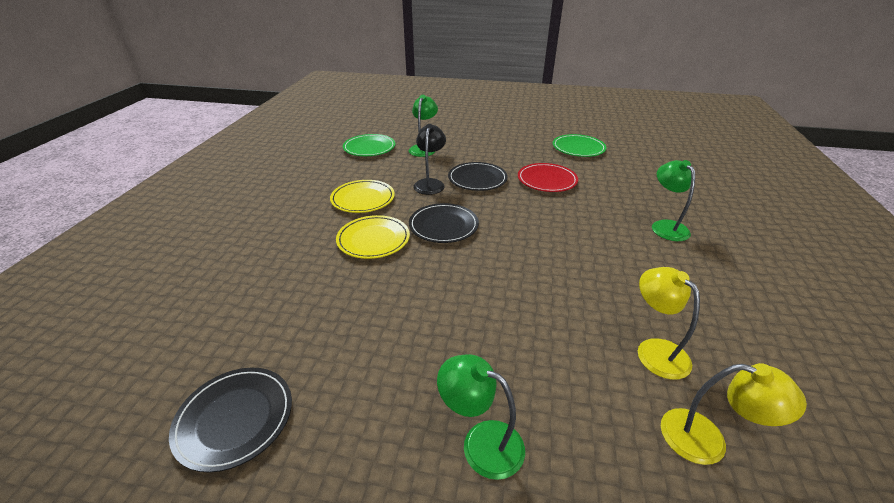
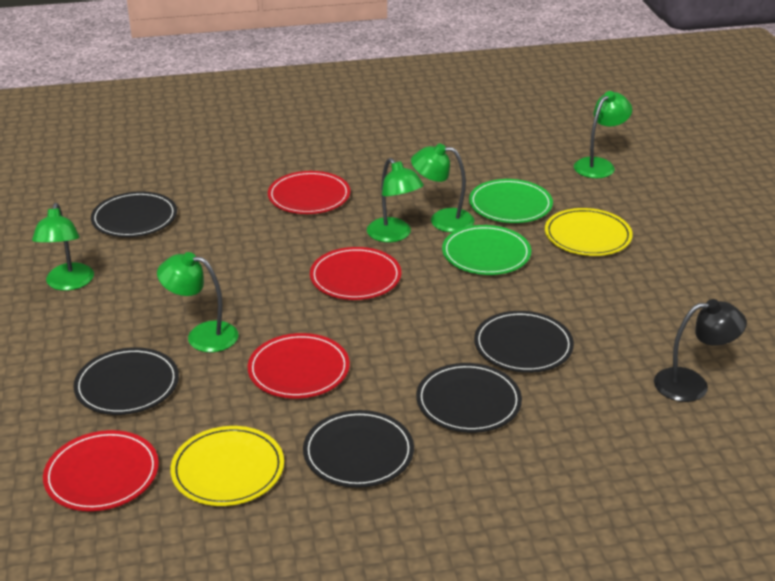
black plate: [169,368,292,473] [409,203,479,243] [448,162,508,191] = 3 -> [73,347,179,415] [91,191,177,237] [303,410,414,488] [416,363,522,433] [474,311,574,373] = 5
green lamp: [409,95,438,157] [437,354,525,480] [652,160,695,241] = 3 -> [32,203,94,291] [157,252,239,352] [367,158,424,242] [411,143,474,232] [574,91,632,178] = 5
red plate: [518,163,578,192] = 1 -> [43,430,159,511] [248,333,350,399] [268,171,350,214] [310,247,401,300] = 4
yellow lamp: [638,267,700,380] [661,363,807,465] = 2 -> none = 0

